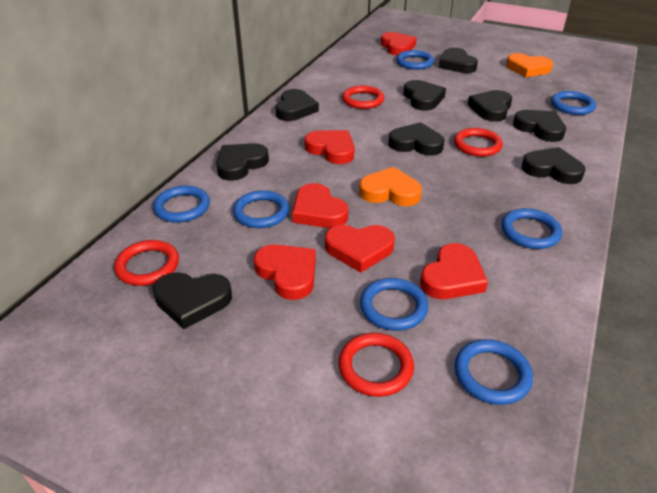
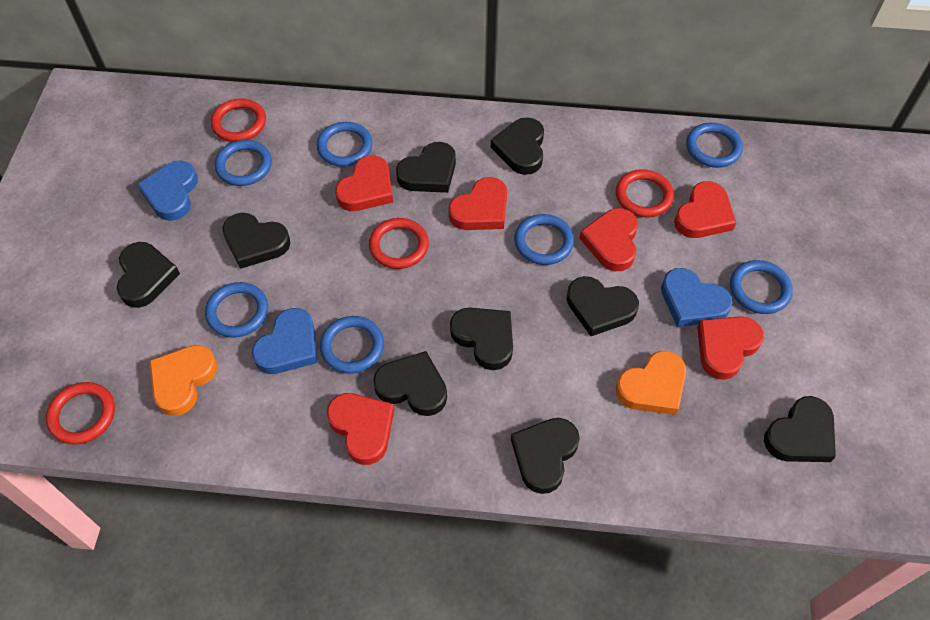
blue heart: none = 0 -> [137,160,198,221] [252,308,317,374] [661,268,733,327] = 3

